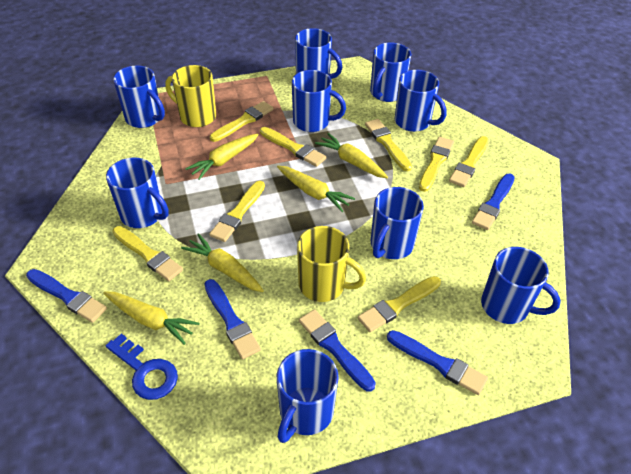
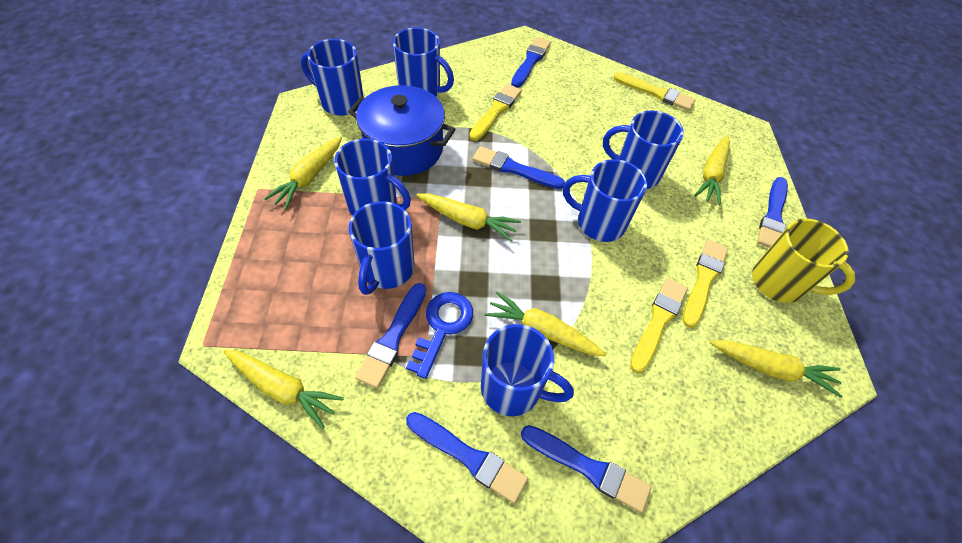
blue brush: [26,269,107,323] [204,279,261,359] [299,309,376,392] [387,330,488,395] [472,174,515,230] = 5 -> [355,283,426,388] [406,412,528,503] [472,146,565,189] [511,37,551,88] [521,425,651,513] [757,177,788,248] = 6
blue mug: [106,158,169,228] [113,65,165,128] [277,349,339,443] [292,70,346,132] [295,28,342,79] [370,42,411,102] [371,187,424,259] [395,70,447,132] [481,247,561,324] = 9 -> [301,39,364,116] [334,139,411,216] [349,201,415,295] [393,27,454,97] [481,324,574,416] [563,159,647,242] [603,110,684,189] = 7
blue pot: none = 0 -> [348,85,455,176] = 1
yellow brush: [112,226,183,281] [209,181,265,242] [210,101,274,142] [260,127,326,167] [358,276,441,332] [365,119,412,171] [419,137,454,192] [449,136,489,187] = 8 -> [469,84,522,141] [613,72,695,111] [630,278,688,373] [683,240,728,328] = 4
yellow carrot: [103,292,199,345] [181,233,264,292] [185,134,259,180] [277,166,355,212] [315,133,388,178] = 5 -> [223,350,344,429] [264,136,342,210] [416,193,521,242] [484,291,606,356] [694,135,730,205] [710,340,842,398] = 6
yellow mug: [165,65,216,127] [297,226,366,302] = 2 -> [752,219,855,303] = 1

